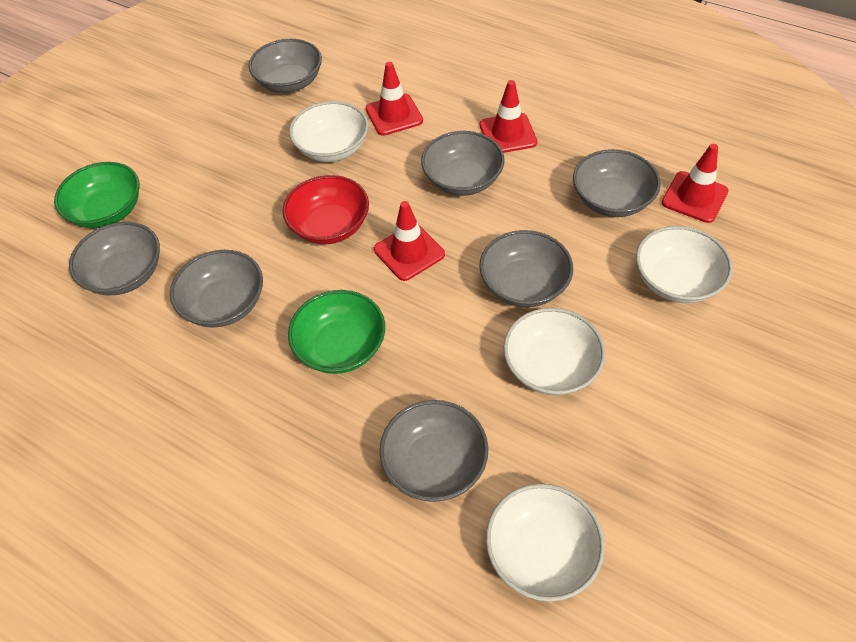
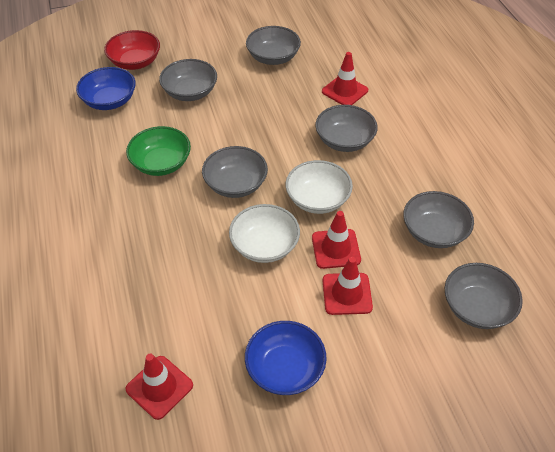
blue bowl: none = 0 -> [76,67,136,110] [245,321,327,395] = 2
green bowl: [54,162,139,228] [288,290,385,374] = 2 -> [126,126,191,176] = 1
grey bowl: [69,222,160,295] [170,250,263,328] [248,39,322,93] [379,400,489,502] [421,131,505,196] [479,230,573,307] [573,149,661,217] = 7 -> [159,59,217,101] [202,146,268,198] [246,26,301,65] [315,105,378,152] [403,191,474,248] [445,263,523,329] = 6
white bowl: [289,101,369,162] [486,484,605,602] [504,308,605,395] [636,226,733,303] = 4 -> [229,204,300,263] [286,160,353,214] = 2

